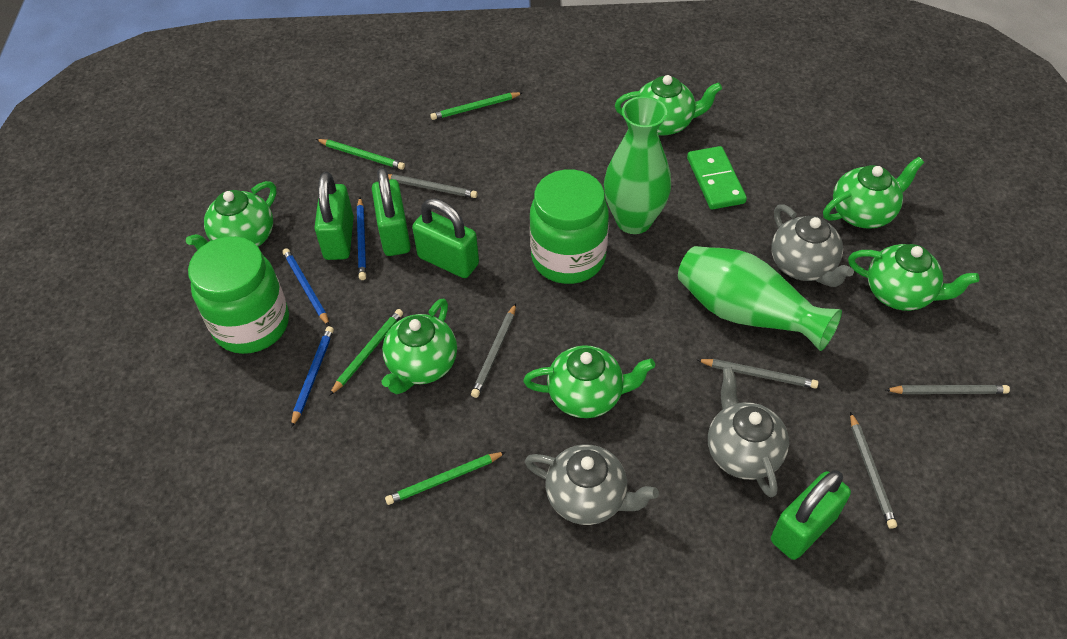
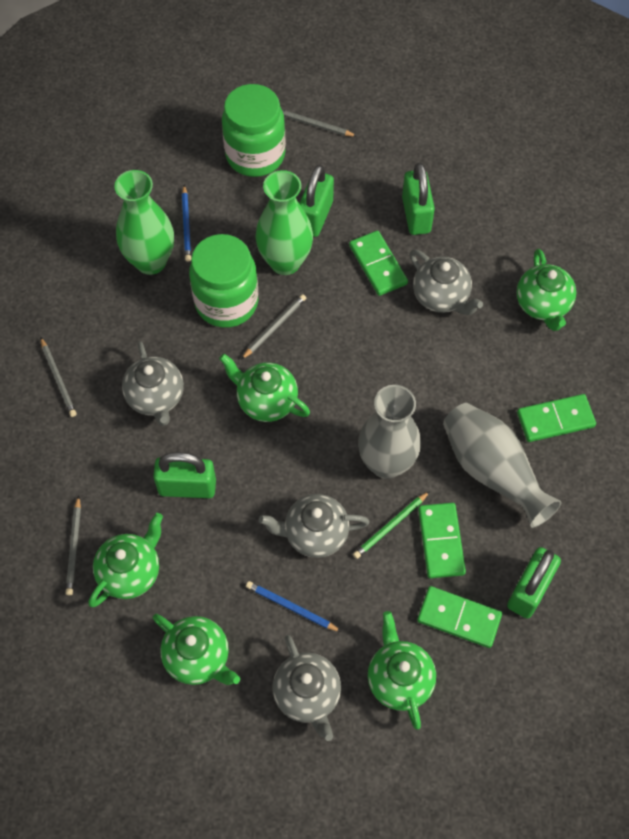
blue pencil: [282,248,329,326] [291,326,334,428] [357,198,366,280] = 3 -> [182,185,191,262] [246,581,342,632] = 2
green domino: [687,146,747,210] = 1 -> [349,231,408,296] [417,586,502,648] [418,503,466,578] [517,394,596,442] = 4
green pencil: [316,139,405,170] [329,309,403,396] [385,452,506,505] [430,92,522,120] = 4 -> [353,491,430,559] = 1
green teapot: [186,181,276,251] [382,298,457,394] [523,345,655,418] [615,75,722,136] [823,157,924,229] [848,244,979,311] = 6 -> [88,513,163,607] [153,614,240,685] [219,354,310,422] [368,611,436,730] [517,249,576,331] = 5
grey pencil: [388,174,478,198] [471,303,516,398] [696,359,818,388] [850,412,897,529] [885,385,1010,394] = 5 -> [41,338,77,417] [65,496,81,595] [241,294,306,360] [282,109,357,137] = 4
grey teapot: [525,444,659,525] [708,367,789,497] [771,204,854,287] = 3 -> [122,341,184,426] [259,494,370,558] [272,635,341,741] [410,249,483,315] = 4
grey vase: none = 0 -> [358,385,421,479] [443,403,562,528] = 2

